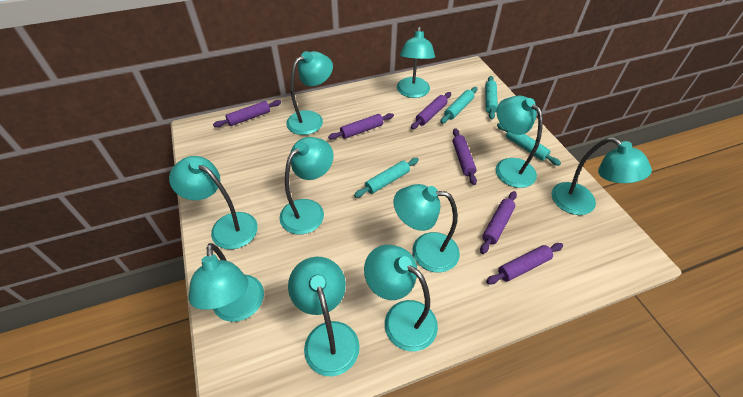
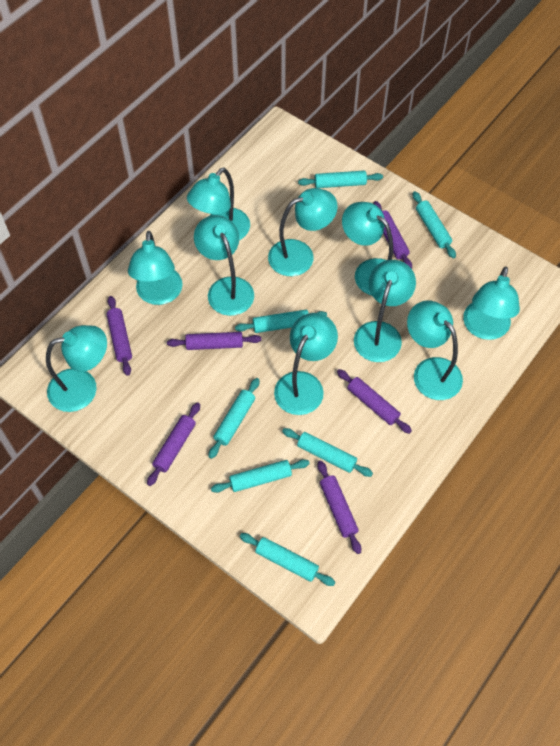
turquoise rolling pin: [354,158,419,197] [440,87,477,124] [485,76,498,119] [497,123,561,166] = 4 -> [208,378,260,459] [211,459,310,493] [235,310,327,333] [240,533,335,586] [282,428,373,477] [298,170,383,188] [413,191,456,258] = 7

